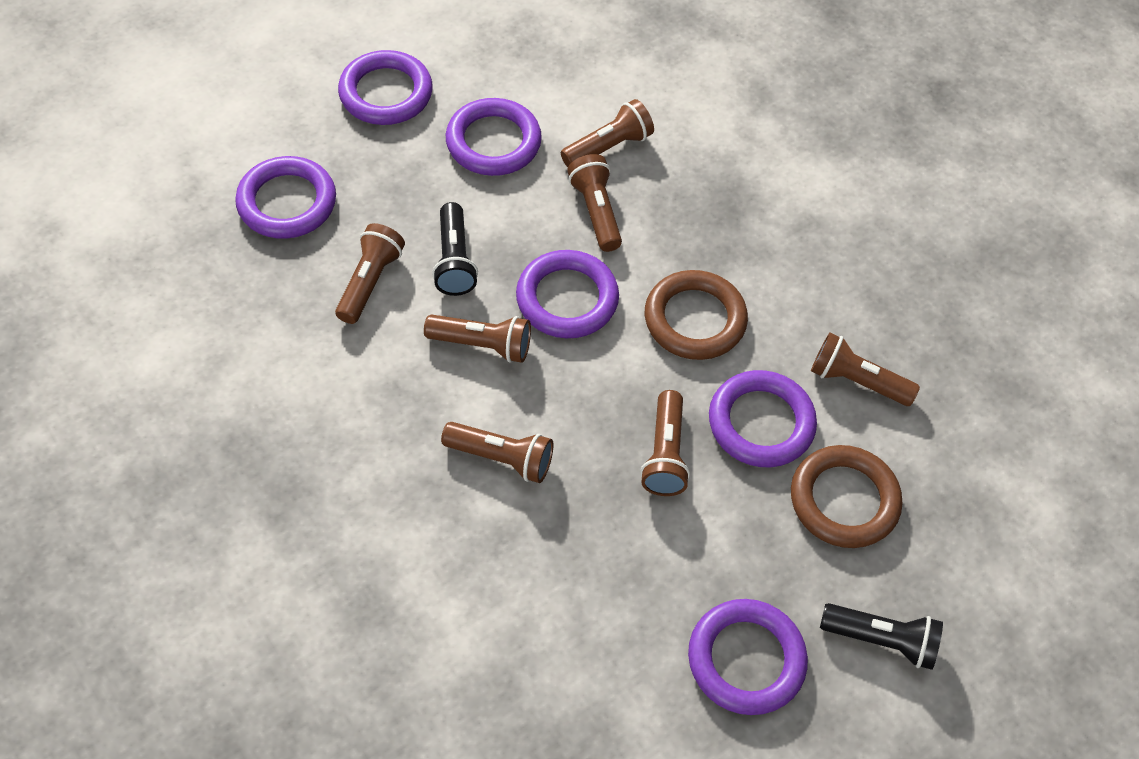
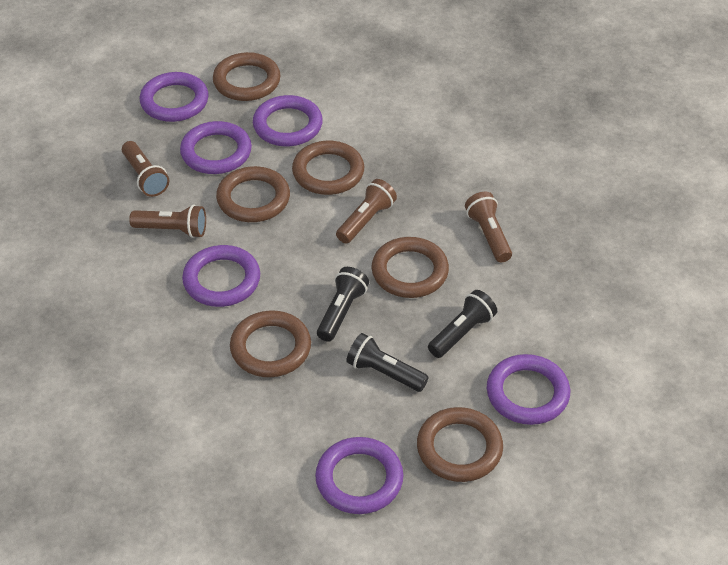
black flashlight: [432,202,478,296] [820,603,943,670] = 2 -> [317,267,369,342] [346,333,429,392] [428,290,497,358] = 3
brown flashlight: [335,223,405,324] [424,314,531,363] [441,422,553,483] [561,99,654,167] [567,154,622,252] [640,390,690,496] [811,333,920,406] = 7 -> [122,141,169,197] [129,205,206,238] [336,179,397,244] [465,192,512,262] = 4
brown ring: [645,270,748,360] [791,445,902,548] = 2 -> [213,52,281,101] [216,166,290,222] [230,310,311,377] [292,140,364,195] [371,237,449,298] [417,407,503,482] = 6

